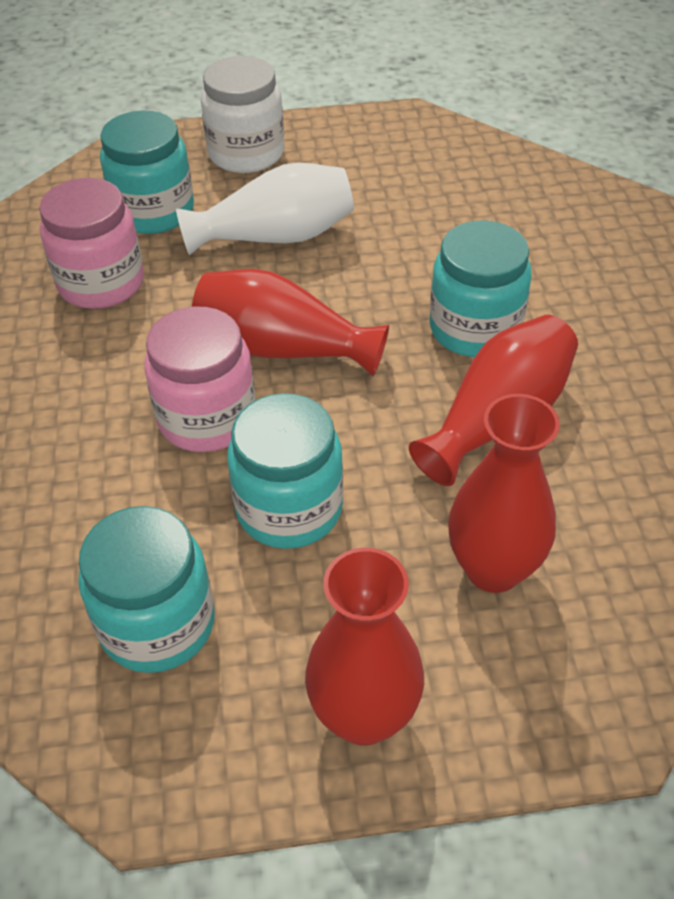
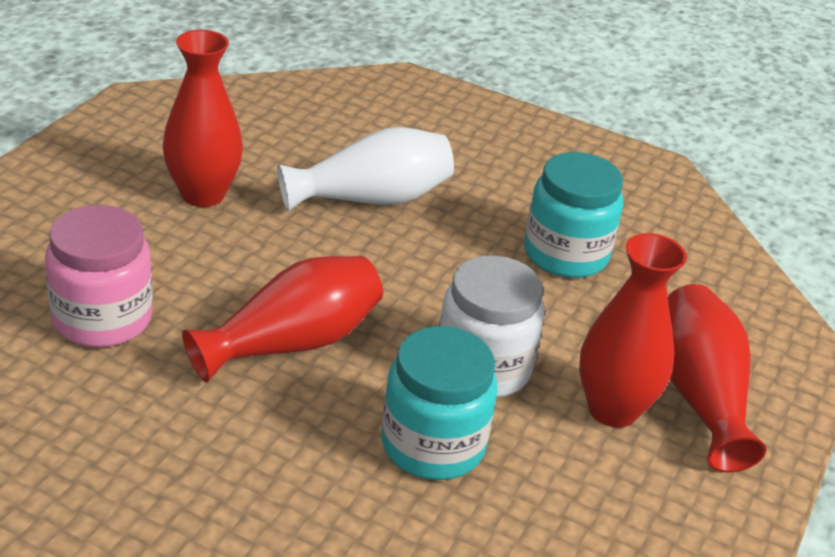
pink jar: [39,178,144,309] [145,307,255,452] = 2 -> [45,205,153,348] = 1
turquoise jar: [78,506,214,673] [100,111,194,234] [227,393,343,549] [430,220,532,357] = 4 -> [381,326,498,480] [524,152,623,278] = 2

